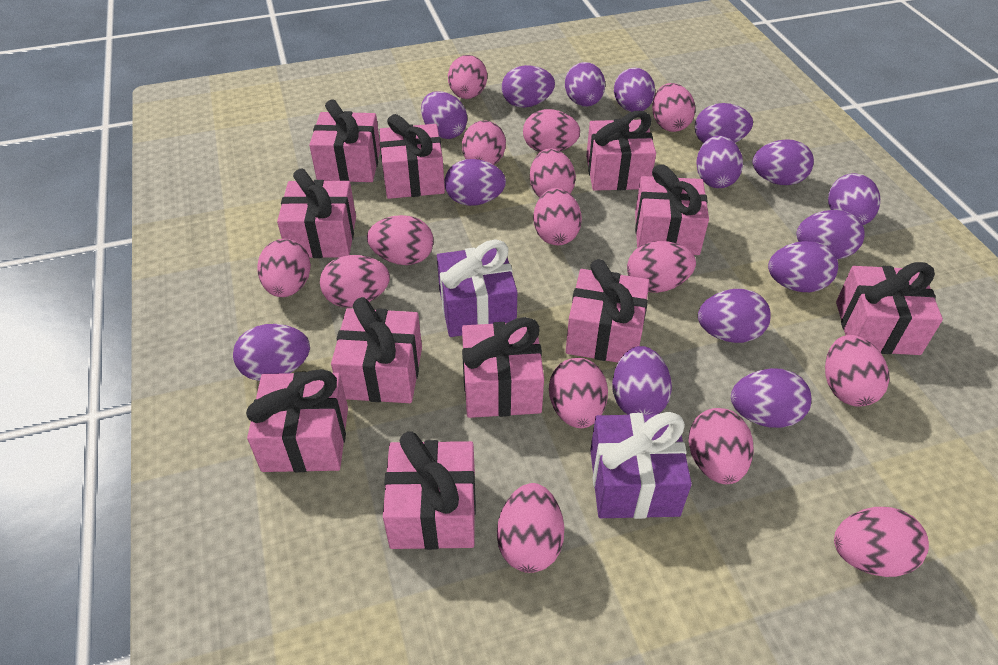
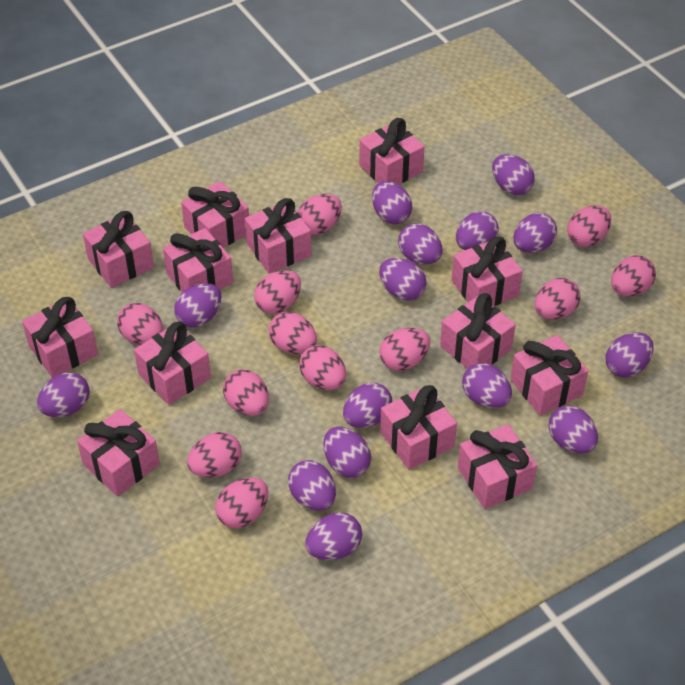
pink egg: [257,239,311,297] [320,255,390,308] [367,215,434,265] [448,55,487,99] [462,121,506,165] [497,483,564,573] [523,109,580,152] [530,148,576,198] [533,188,582,245] [549,358,608,428] [627,241,696,293] [652,83,695,132] [688,408,754,484] [825,335,889,407] [834,507,929,577] = 15 -> [117,303,163,345] [187,432,242,478] [215,477,268,528] [223,369,269,416] [254,270,301,314] [269,312,317,354] [298,194,342,235] [299,345,346,390] [379,328,430,371] [535,278,581,320] [567,206,611,247] [611,255,656,297] = 12
pink gift: [246,369,348,472] [277,169,356,258] [309,99,380,182] [331,297,422,403] [380,114,445,199] [383,431,476,550] [462,317,544,418] [566,259,650,363] [586,111,656,191] [635,165,709,255] [836,262,943,355] = 11 -> [22,297,98,378] [77,409,160,496] [83,211,154,288] [134,321,211,405] [163,228,233,292] [181,181,249,248] [245,198,311,273] [359,118,424,185] [380,385,457,470] [440,293,516,369] [451,236,522,306] [458,424,537,509] [510,335,588,415] = 13
purple gift: [437,240,517,337] [590,412,692,519] = 2 -> none = 0

